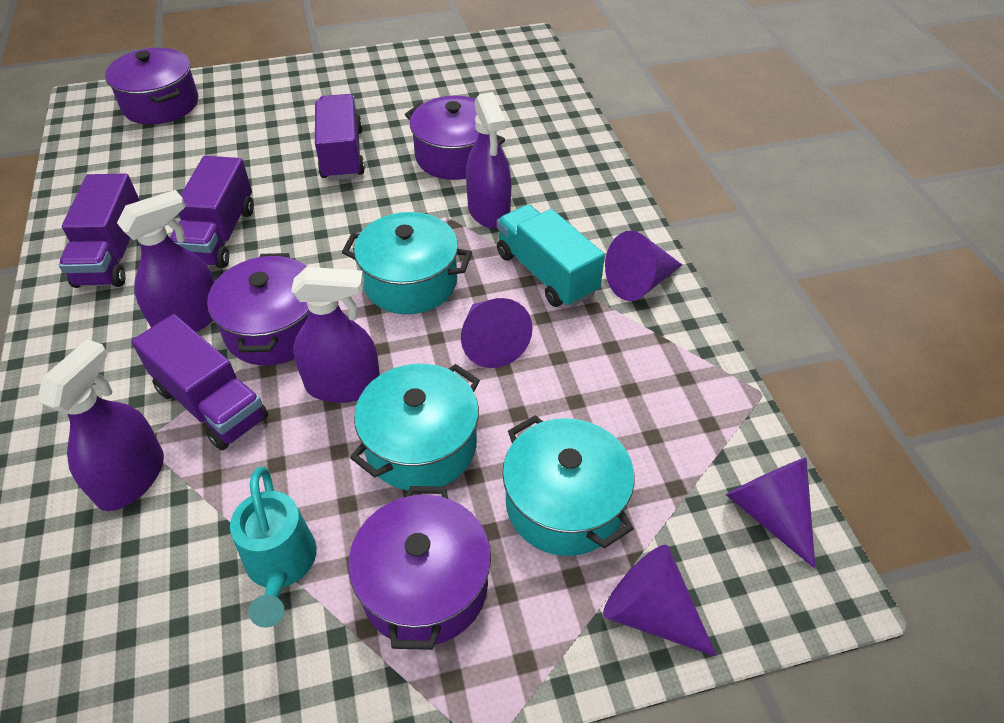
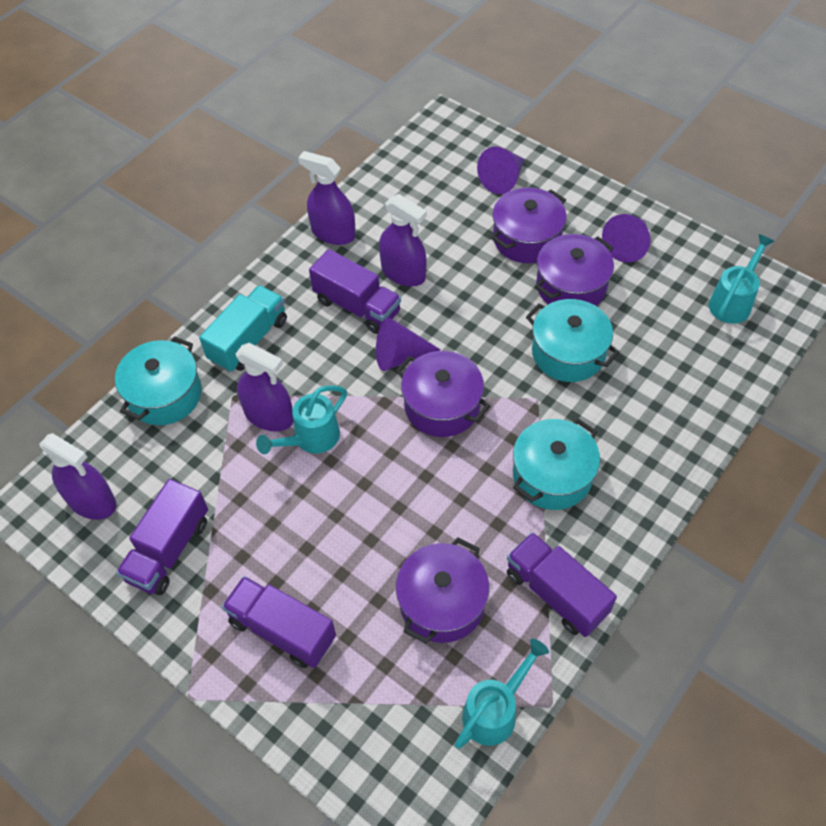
purple cone: [461,298,533,368] [603,545,716,656] [605,231,682,301] [726,457,815,569] = 4 -> [376,317,441,371] [477,146,524,194] [602,214,650,263] = 3
turquoise watering can: [230,466,317,628] = 1 -> [256,386,347,454] [455,638,549,749] [709,234,775,324] = 3

